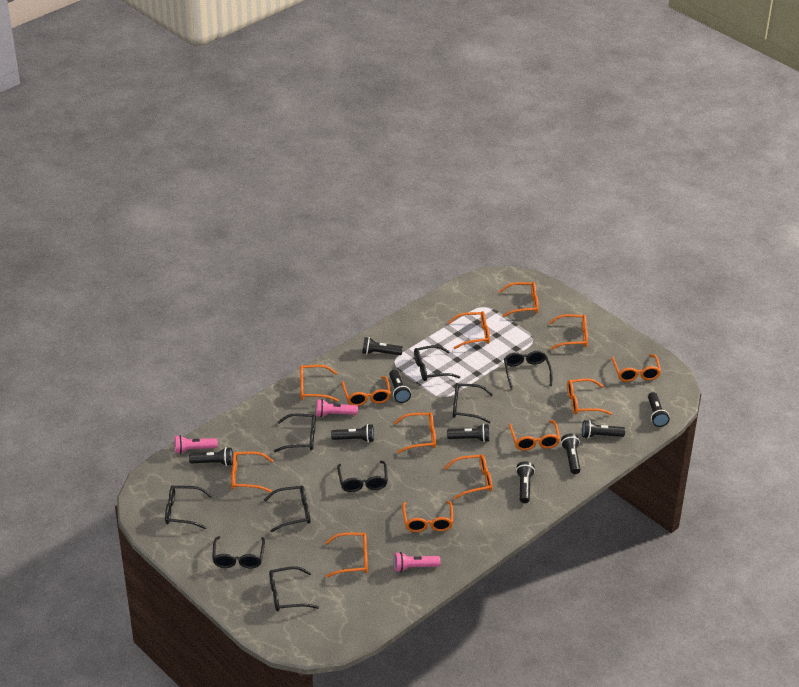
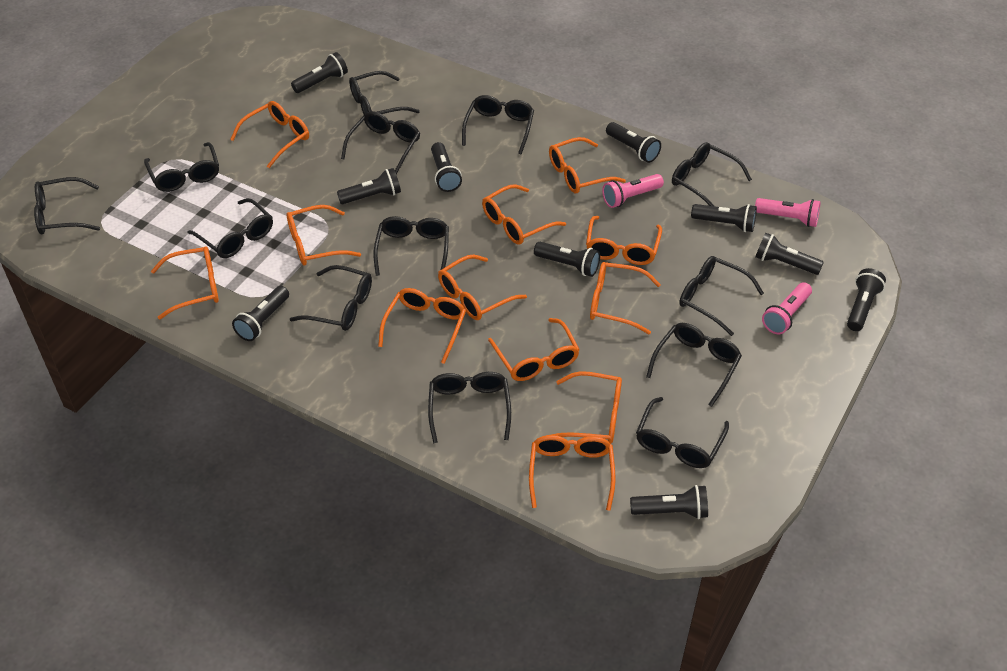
black flashlight: [189,447,233,466] [331,424,374,443] [362,337,403,355] [389,370,411,403] [447,424,489,442] [516,461,535,503] [561,433,580,474] [582,420,625,439] [648,392,669,427] = 9 -> [232,286,289,341] [291,52,348,93] [337,168,401,204] [431,142,462,192] [534,242,600,277] [606,122,661,163] [630,485,708,519] [691,204,757,232] [755,232,824,275] [847,268,886,331] = 10
black glasses: [165,485,212,529] [212,536,265,569] [264,486,310,532] [269,566,319,612] [274,413,316,452] [337,461,388,492] [414,345,460,381] [453,383,493,424] [504,351,553,390] = 9 -> [34,177,100,235] [144,142,219,192] [188,198,273,258] [290,265,372,331] [341,111,420,175] [349,71,420,115] [374,216,449,276] [428,372,511,443] [462,95,534,154] [636,397,729,468] [646,323,742,407] [672,142,752,206] [679,256,764,336] = 13
orange glasses: [231,452,274,493] [300,365,339,402] [325,533,368,578] [342,376,391,406] [394,412,436,453] [402,501,453,532] [444,454,493,499] [448,311,490,349] [499,282,538,317] [509,420,560,450] [549,314,588,349] [567,379,612,415] [611,354,661,382] = 13 -> [151,246,219,319] [230,101,309,168] [287,205,361,266] [378,288,466,364] [438,255,527,320] [482,184,566,245] [488,318,580,381] [529,435,615,511] [549,137,626,193] [551,371,622,444] [586,216,662,265] [590,262,661,335] = 12

